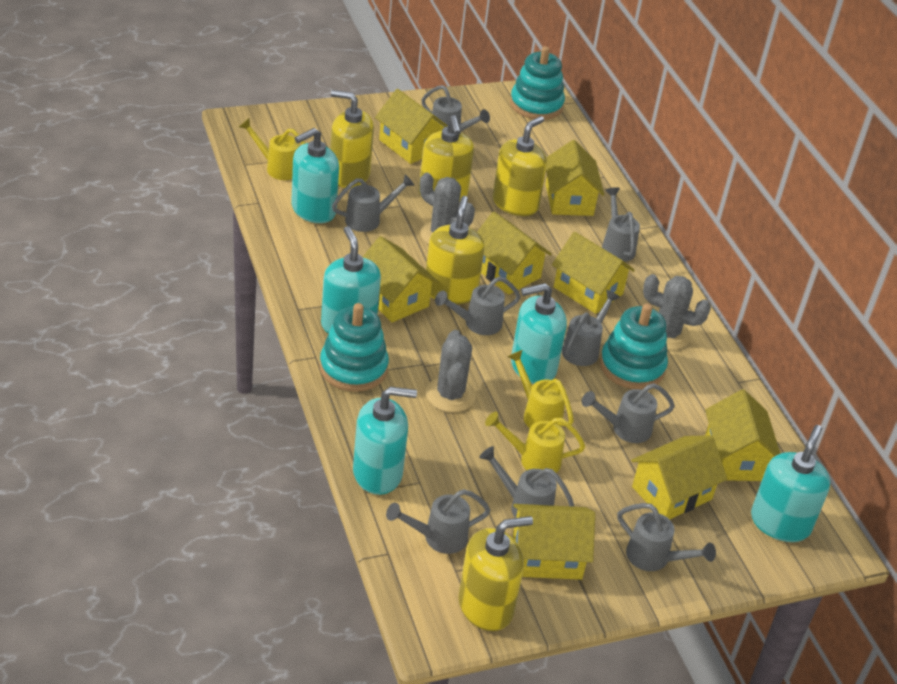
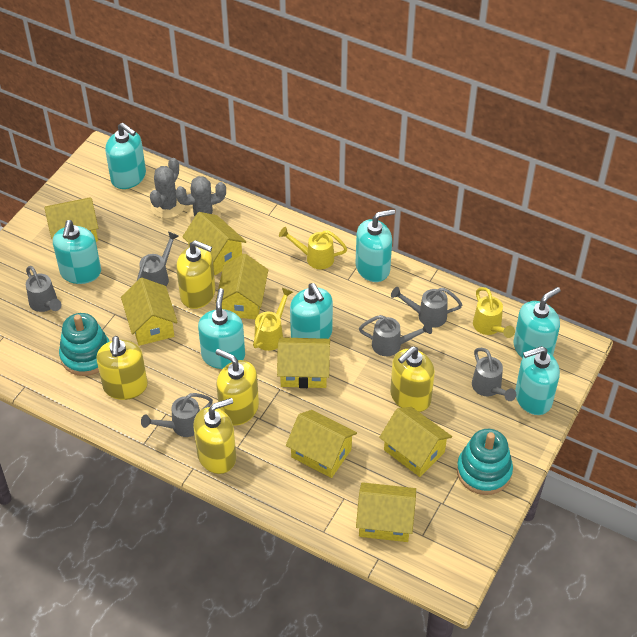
grey cactus: [420,173,475,244] [426,330,476,412] [643,274,711,350] = 3 -> [150,158,185,218] [175,176,226,224] = 2
grey watering can: [332,174,415,232] [386,489,490,554] [422,85,490,131] [435,276,521,335] [479,446,574,518] [562,290,620,366] [582,383,675,443] [602,187,640,262] [617,503,716,571] = 9 -> [26,266,61,312] [137,232,179,286] [141,393,213,437] [359,315,432,356] [391,287,462,328] [472,348,516,401] = 6
turquoise soap dispenser: [291,128,339,223] [321,226,381,334] [353,387,417,495] [511,283,567,384] [751,425,831,542] = 5 -> [53,220,101,284] [105,123,146,189] [198,288,245,369] [290,283,333,339] [355,209,395,282] [513,287,561,358] [515,346,560,415] = 7
turquoise stacking toy: [320,303,389,392] [510,46,565,120] [600,303,668,389] = 3 -> [59,313,110,376] [457,429,513,495] = 2

